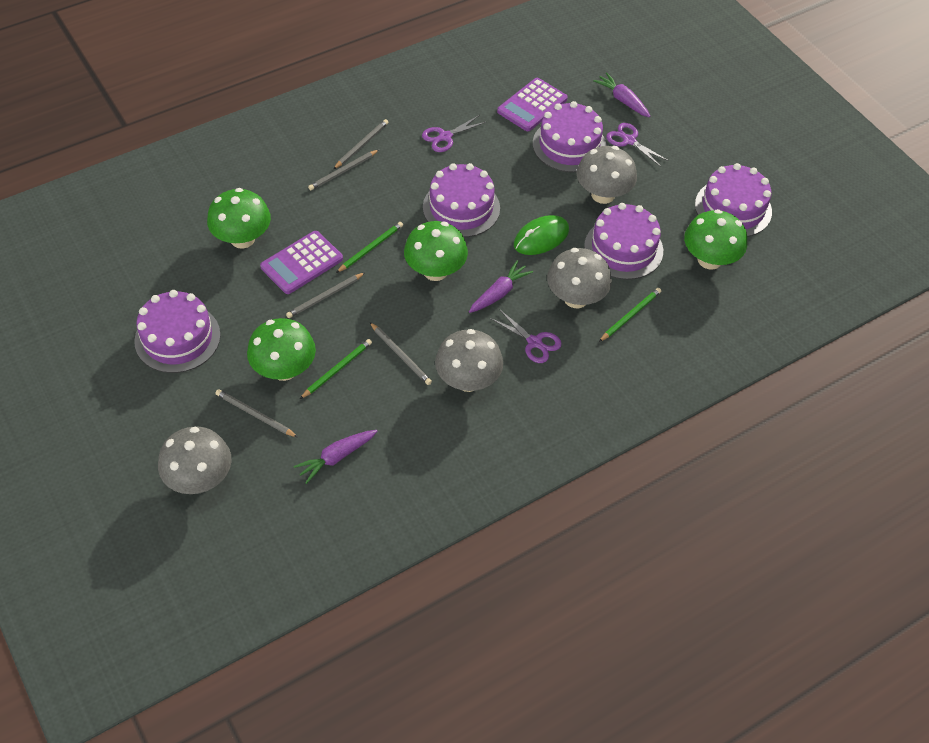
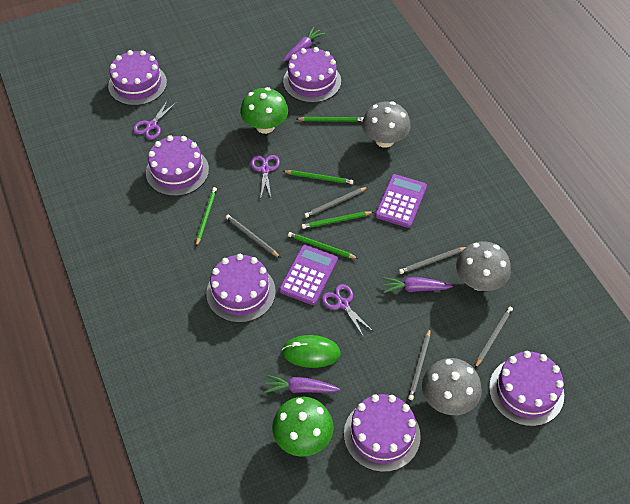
green mushroom: [207,188,271,249] [247,318,316,381] [404,221,468,281] [684,209,747,270] = 4 -> [240,87,288,134] [272,397,334,457] = 2
green pencil: [300,339,372,399] [336,222,403,273] [599,288,661,342] = 3 -> [196,187,217,247] [283,170,353,184] [288,232,359,259] [297,117,364,122] [302,211,373,229] = 5
grey mushroom: [158,426,231,494] [435,329,503,392] [547,248,612,308] [577,146,637,204] = 4 -> [362,101,411,148] [422,358,482,415] [456,241,511,291] = 3
purple cake: [134,290,221,373] [423,163,500,237] [533,101,606,172] [584,203,663,280] [695,163,772,237] = 5 -> [108,50,167,106] [146,135,209,196] [206,254,276,323] [283,47,341,103] [344,394,421,472] [489,351,564,426] = 6

